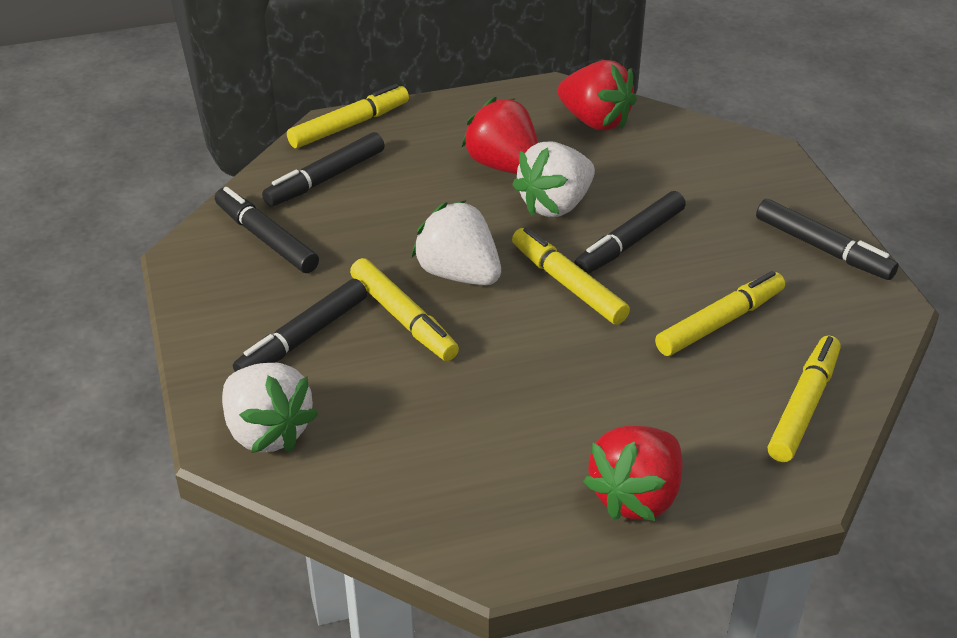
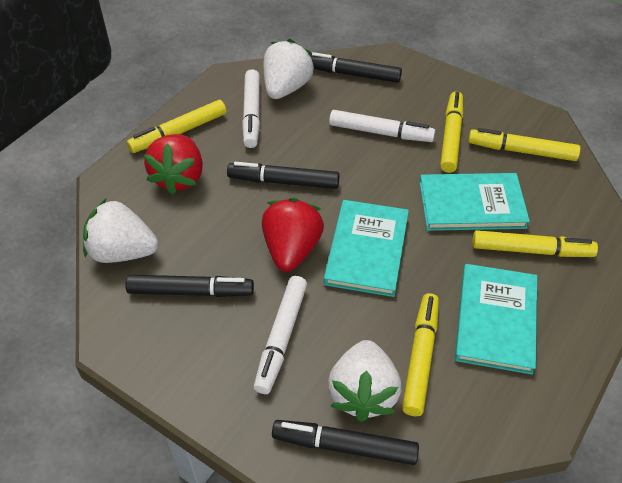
black marker: [215,187,319,273] [233,279,367,372] [262,132,385,207] [574,191,686,274] [756,199,899,280] = 5 -> [125,275,254,297] [227,162,340,189] [272,420,419,465] [310,52,402,83] = 4
red strawberry: [462,97,538,174] [557,60,637,131] [583,426,683,521] = 3 -> [144,134,203,195] [262,198,324,272] = 2
turquoise book: none = 0 -> [324,200,409,297] [419,173,530,231] [455,264,537,374] = 3
white marker: none = 0 -> [242,69,260,148] [254,276,307,394] [329,110,435,142] = 3

